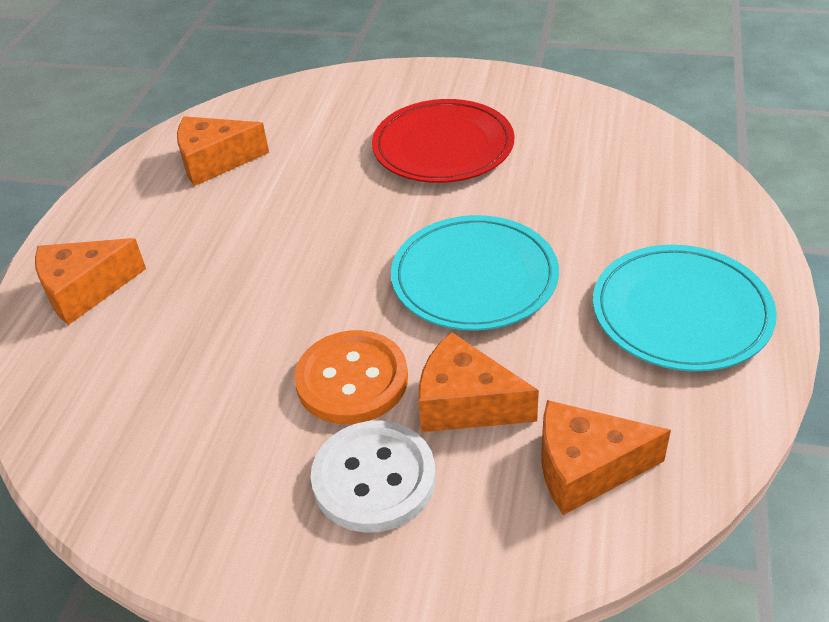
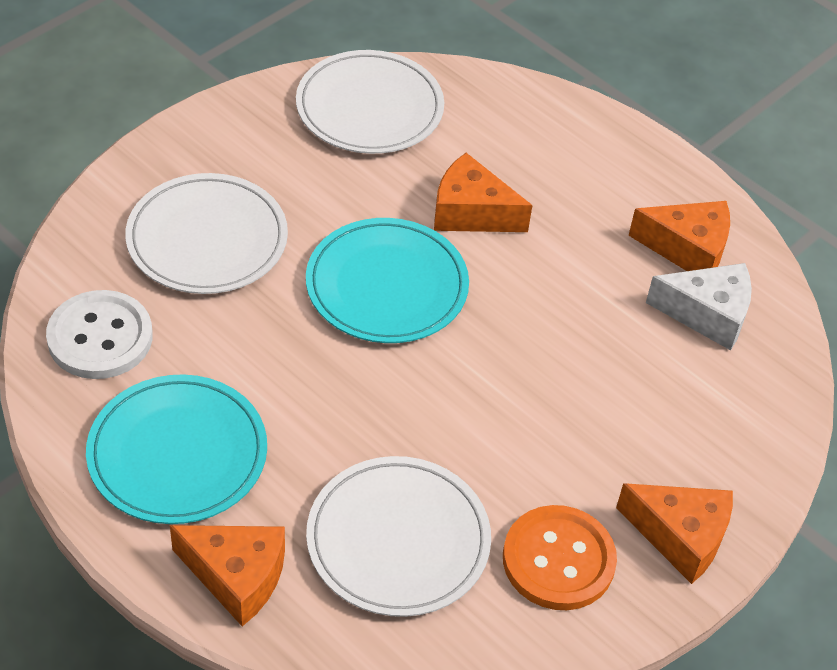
red plate: [372,99,514,183] = 1 -> none = 0
white cheese: none = 0 -> [646,263,752,351] = 1
white plate: none = 0 -> [125,173,288,294] [296,50,444,154] [306,456,491,617] = 3

